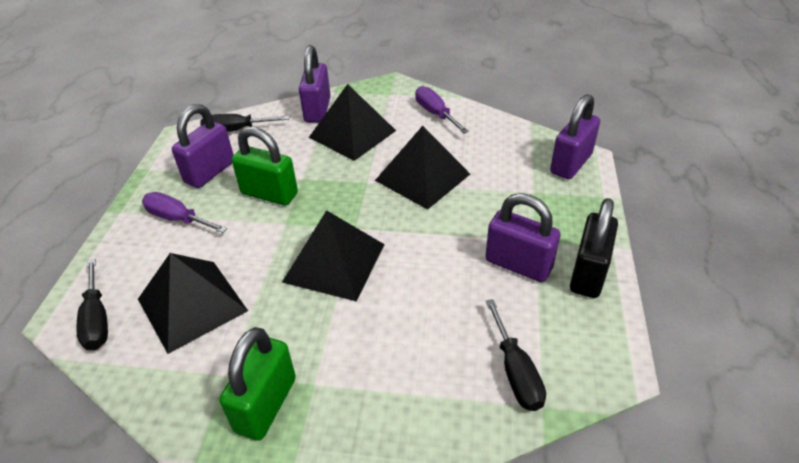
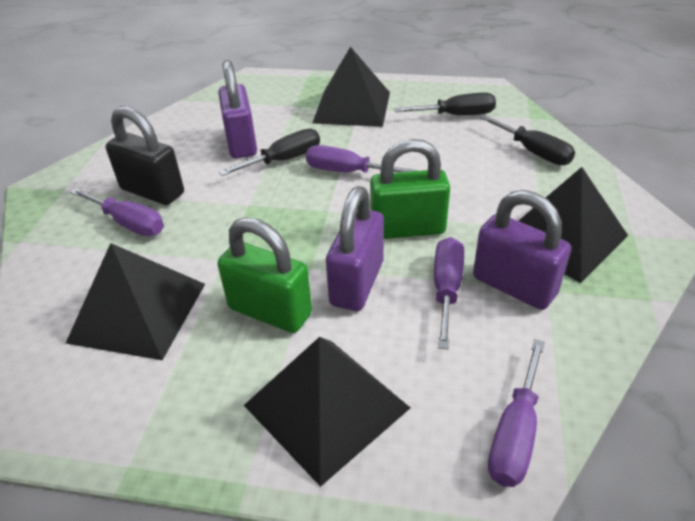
purple padlock: [172,104,234,188] [299,45,331,122] [485,193,560,282] [550,94,600,179] = 4 -> [218,60,257,159] [326,186,384,311] [473,190,571,310] = 3
purple screwdriver: [142,192,228,233] [415,86,469,133] = 2 -> [70,188,164,236] [306,145,417,173] [434,237,464,349] [488,339,545,487] = 4

